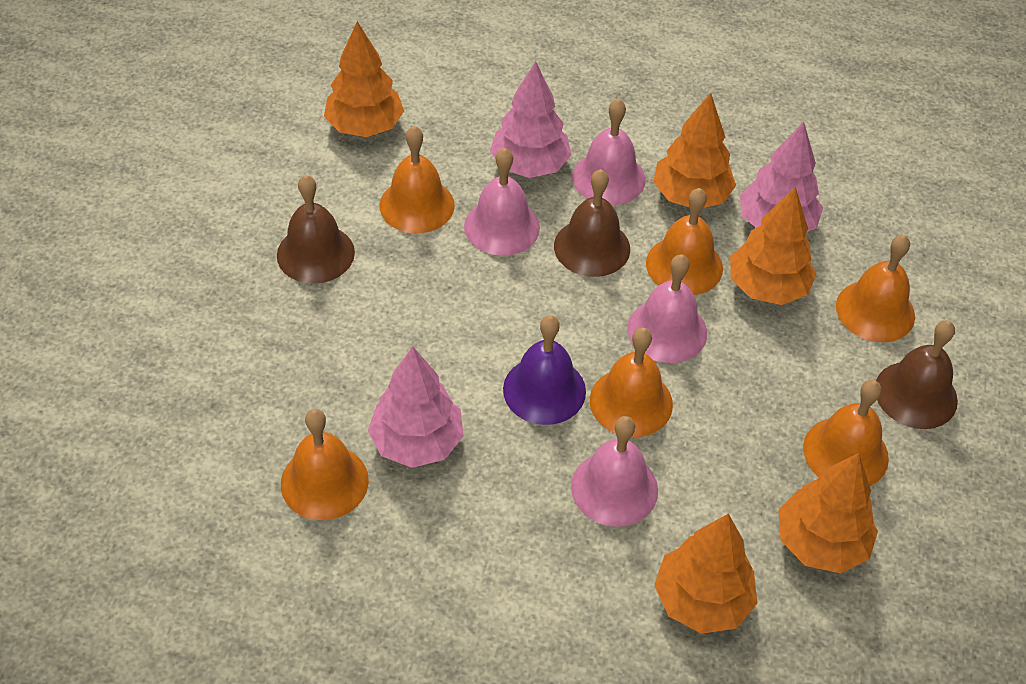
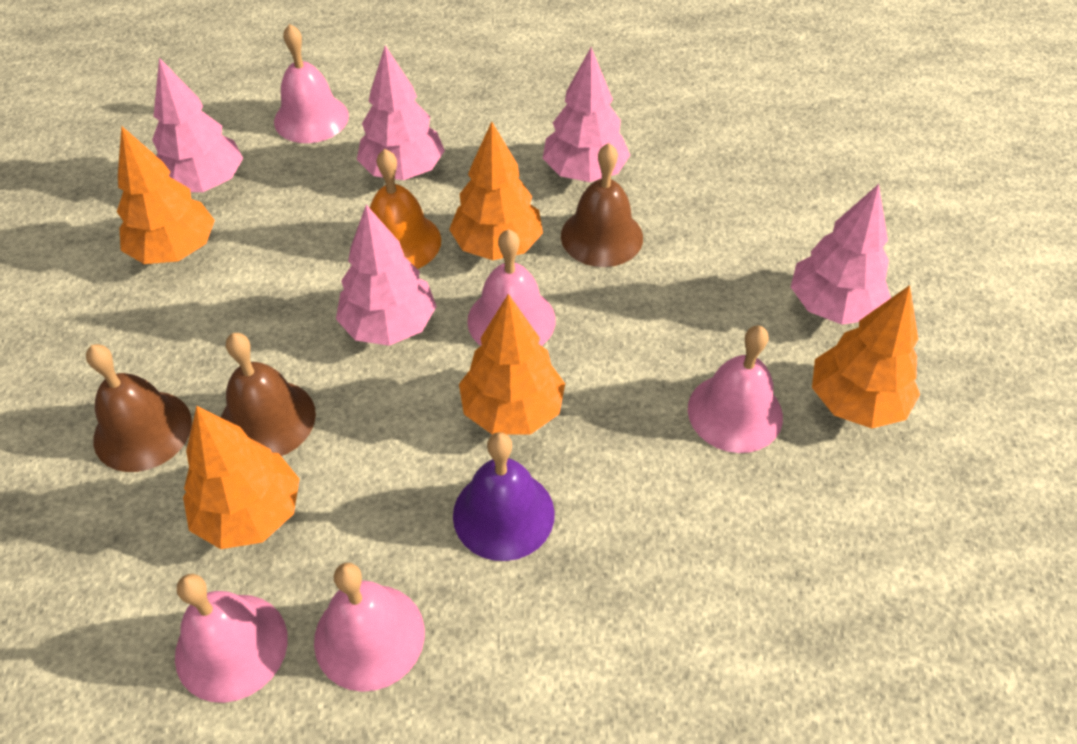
orange bell: [281,409,369,520] [379,126,455,234] [590,327,673,437] [646,188,723,295] [803,380,889,486] [836,235,915,342] = 6 -> [370,149,441,269] = 1
pink bell: [464,148,540,256] [571,416,658,527] [572,99,646,205] [627,254,707,363] = 4 -> [175,574,288,703] [274,24,349,143] [314,563,425,692] [467,229,556,346] [688,325,783,453] = 5
pink tree: [368,346,464,468] [490,61,572,178] [740,122,823,232] = 3 -> [152,58,243,192] [336,205,437,346] [357,46,445,180] [543,47,630,182] [791,184,891,325] = 5

